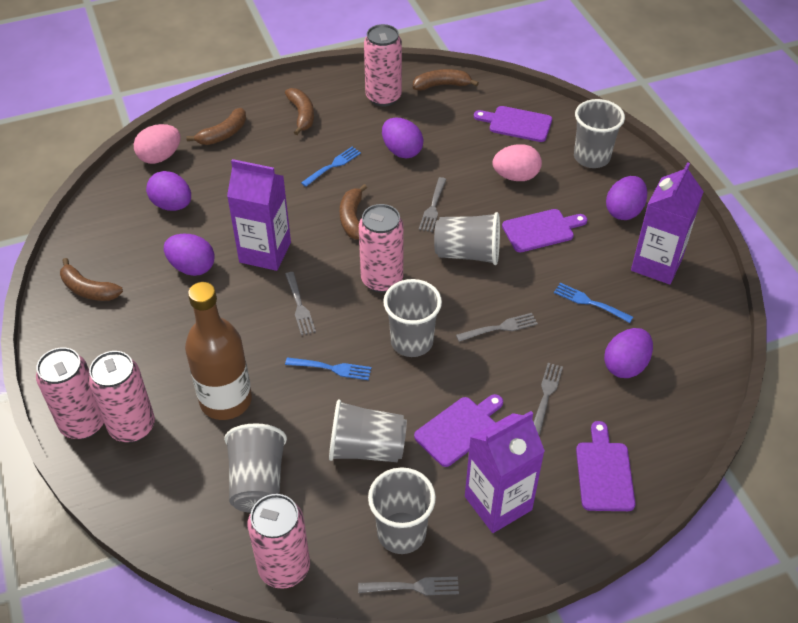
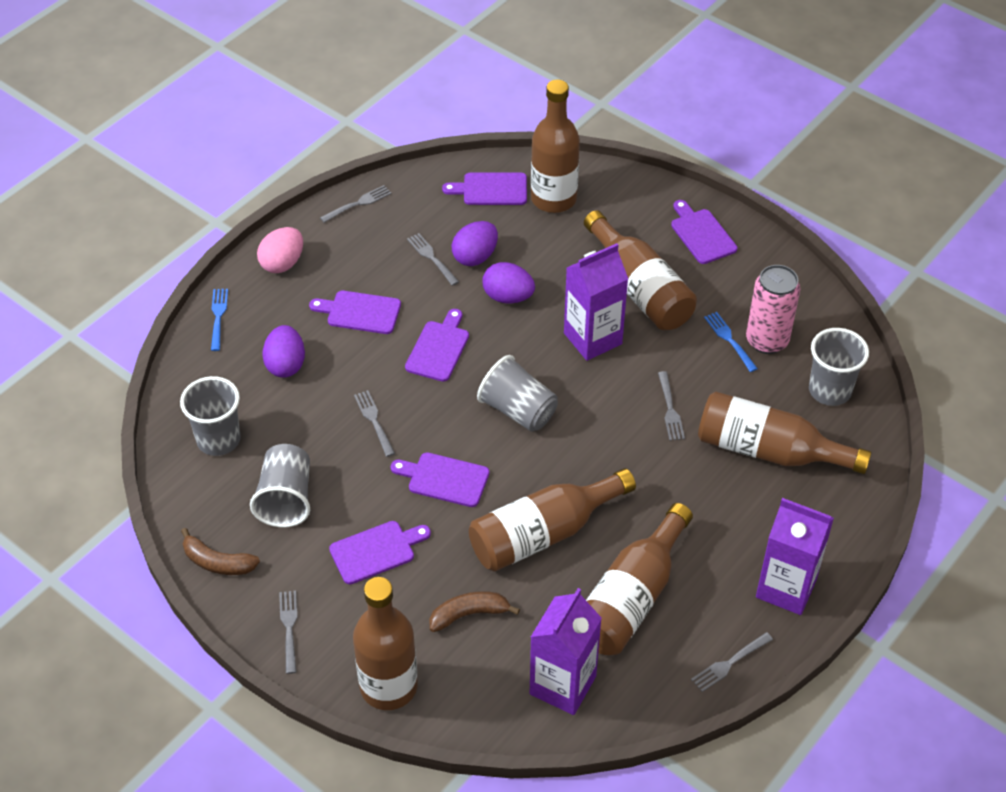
blue fork: [285,357,371,380] [301,147,361,187] [554,283,633,323] = 3 -> [211,289,228,351] [704,312,758,372] = 2
brown banana: [60,258,123,301] [186,108,246,145] [285,88,314,135] [340,184,367,240] [413,69,479,91] = 5 -> [181,528,260,575] [429,591,520,632] = 2
brown bottle: [185,282,252,420] = 1 -> [353,577,418,710] [469,468,636,572] [531,79,580,213] [584,210,697,330] [586,503,693,655] [698,392,871,474] = 6
grey cup: [224,423,287,513] [329,399,407,462] [368,467,436,554] [383,279,442,357] [434,212,500,265] [574,99,625,168] = 6 -> [180,376,241,456] [250,444,310,527] [477,355,558,432] [809,328,869,406] = 4
grey fork: [285,272,316,335] [358,577,459,595] [419,177,447,232] [456,313,538,342] [534,363,563,435] = 5 -> [279,591,298,674] [320,185,391,223] [354,390,395,457] [407,233,459,286] [658,371,685,441] [691,632,773,692] = 6
pink can: [36,347,104,439] [88,351,155,443] [247,494,310,589] [359,204,404,293] [364,24,402,107] = 5 -> [746,265,800,354] = 1
pink egg: [134,124,180,164] [493,144,542,181] = 2 -> [257,227,303,273] = 1
purple cutting board: [414,394,503,467] [474,106,552,142] [502,209,588,252] [576,421,635,511] = 4 -> [309,291,401,334] [329,521,431,584] [391,452,489,507] [405,309,469,382] [442,172,527,205] [671,200,737,264] = 6
purple egg: [146,171,191,211] [164,234,215,276] [382,118,423,159] [604,328,653,378] [606,176,647,220] = 5 -> [262,325,305,378] [452,221,498,266] [482,262,535,304] = 3

